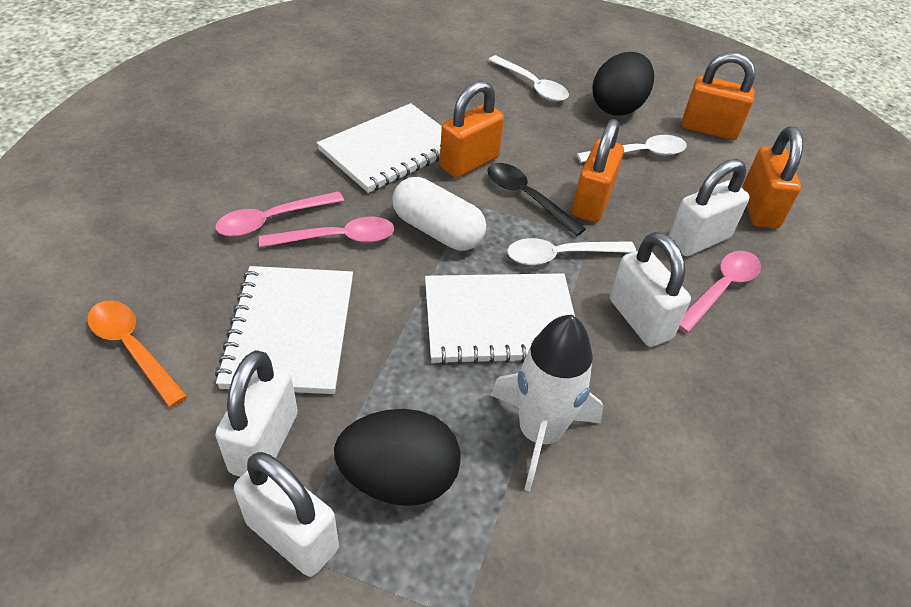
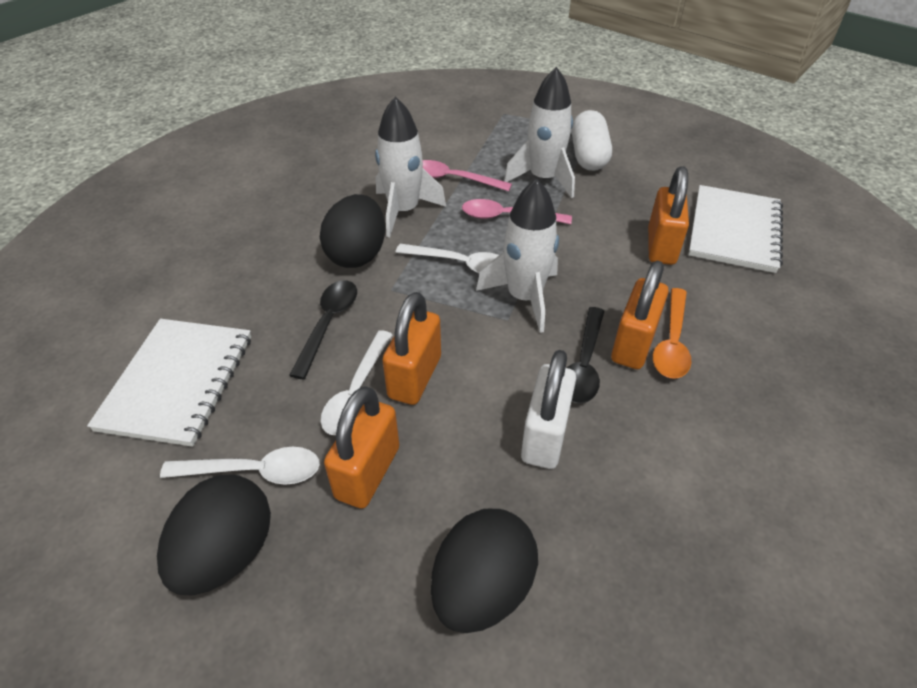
black egg: [334,409,460,506] [593,52,654,116] = 2 -> [157,475,271,595] [320,194,385,268] [431,509,538,633] = 3
black spoon: [487,163,586,236] = 1 -> [289,280,357,379] [567,307,604,404] = 2
pink spoon: [215,191,344,237] [259,217,394,248] [679,251,761,333] = 3 -> [423,160,512,191] [462,199,572,224] = 2
white notebook: [215,266,353,394] [317,103,442,193] [425,273,575,365] = 3 -> [87,319,251,447] [688,185,783,273] = 2
white padlock: [215,350,298,477] [234,452,339,577] [610,232,691,347] [669,159,750,256] = 4 -> [521,350,576,469] = 1
white rocket: [491,315,603,491] = 1 -> [375,97,446,237] [476,179,559,333] [504,67,575,198] = 3

